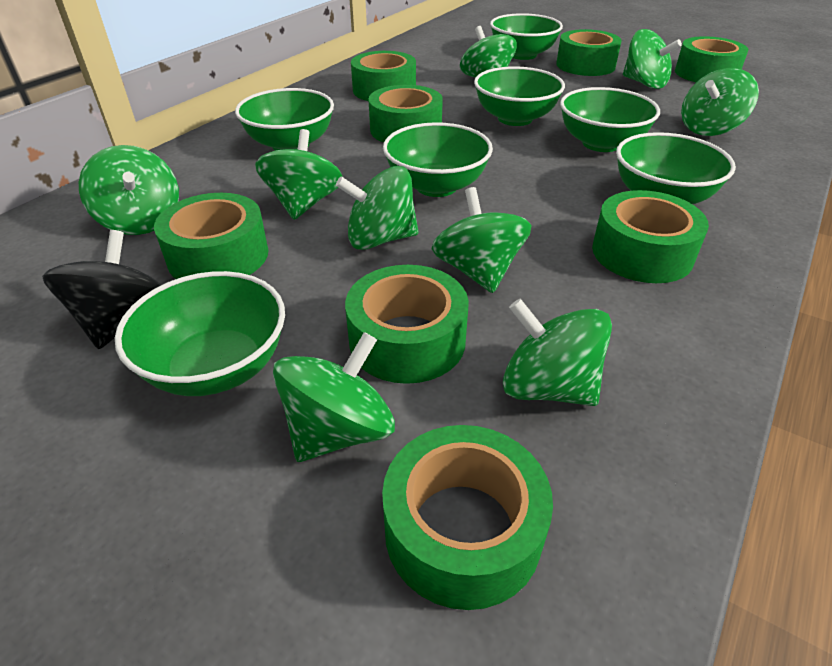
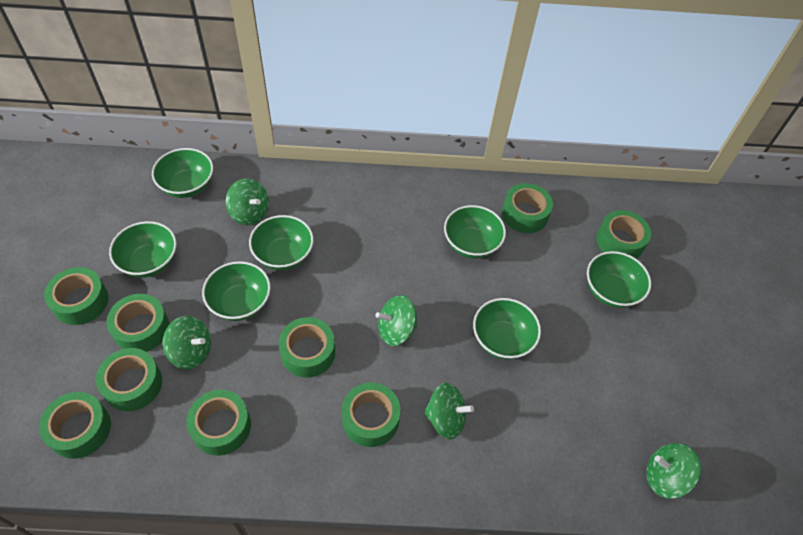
black spinning top: [42,230,161,349] = 1 -> none = 0
green spinning top: [79,145,179,235] [255,129,342,220] [273,332,395,462] [336,166,419,250] [431,187,531,293] [460,26,517,78] [503,299,612,406] [623,29,682,89] [681,68,759,136] = 9 -> [163,316,211,369] [226,178,269,225] [375,295,417,346] [424,383,474,439] [646,443,701,499] = 5
green tape: [154,193,269,279] [345,265,469,384] [351,51,416,101] [368,85,443,142] [382,425,553,610] [556,29,622,76] [592,190,709,283] [675,36,748,82] = 8 -> [39,392,111,459] [44,267,108,325] [96,348,162,411] [106,294,169,352] [186,390,251,456] [279,317,335,378] [342,383,400,447] [502,183,553,233] [596,210,651,259] = 9

